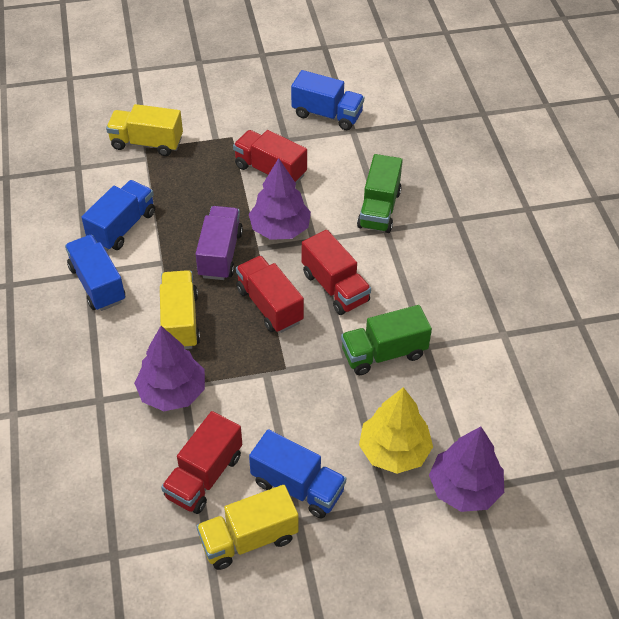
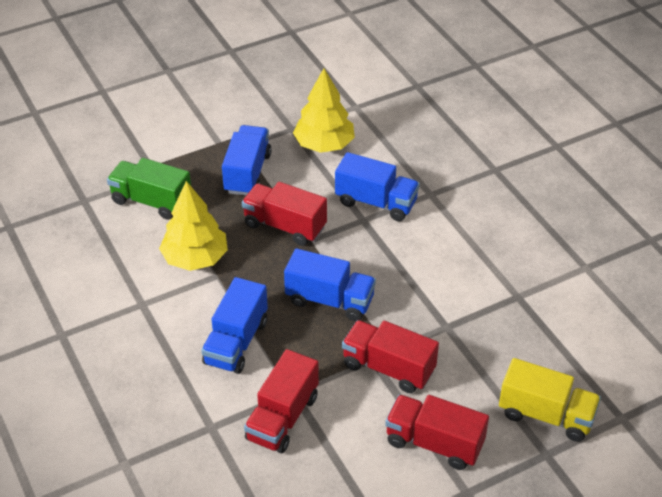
green truck: [341,305,432,375] [357,154,403,233] = 2 -> [107,158,191,220] = 1
purple tree: [134,326,205,411] [249,158,311,240] [429,427,504,512] = 3 -> none = 0
purple truck: [196,206,243,280] = 1 -> none = 0
yellow tree: [359,387,433,474] = 1 -> [159,181,228,271] [293,68,355,153] = 2
yellow truck: [106,104,183,156] [160,270,200,349] [196,485,298,570] = 3 -> [499,358,601,442] = 1

